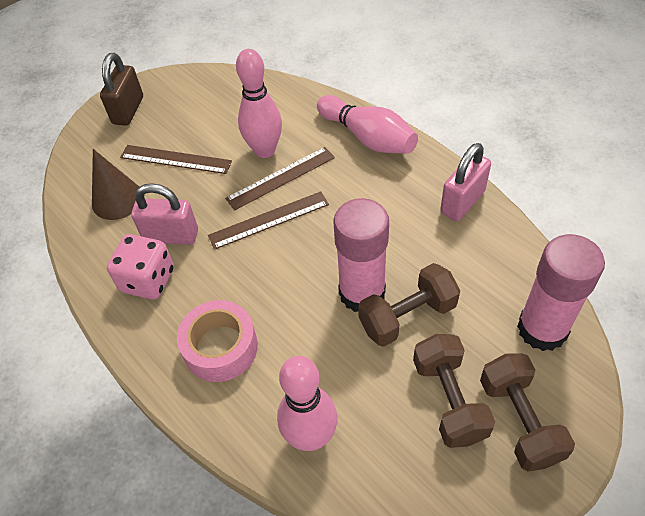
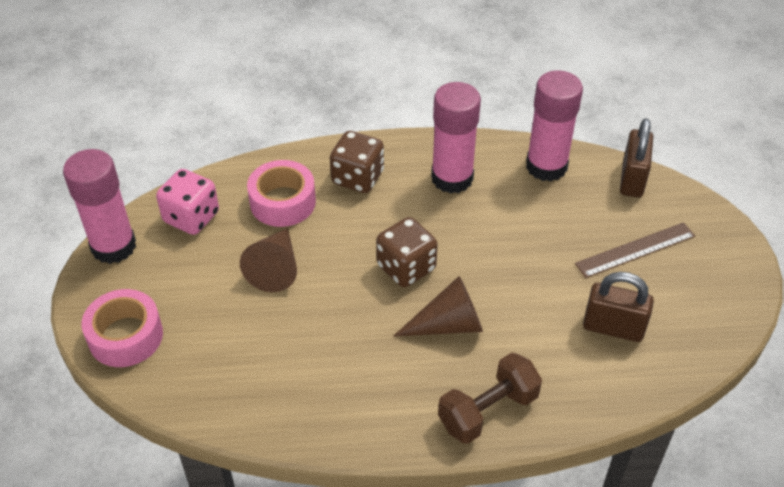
brown cone: [92,149,139,220] = 1 -> [240,228,297,292] [393,276,483,337] = 2
brown dice: none = 0 -> [330,131,384,193] [376,217,438,287] = 2
brown dumbbell: [358,263,460,347] [413,334,495,448] [480,353,575,471] = 3 -> [438,352,542,444] = 1
brown padlock: [100,53,143,126] = 1 -> [583,272,654,342] [620,118,653,197] = 2
brown ruler: [120,145,232,174] [208,191,329,250] [225,147,335,211] = 3 -> [575,222,695,278] = 1
pink bowling pin: [236,49,282,158] [277,356,338,451] [317,95,418,154] = 3 -> none = 0
pink glue stick: [333,198,389,312] [517,234,605,351] = 2 -> [63,149,136,264] [431,82,481,194] [526,70,583,182] = 3
pink padlock: [131,183,198,245] [440,143,491,221] = 2 -> none = 0
pink tape: [177,300,258,382] = 1 -> [82,289,163,367] [247,160,316,227] = 2

